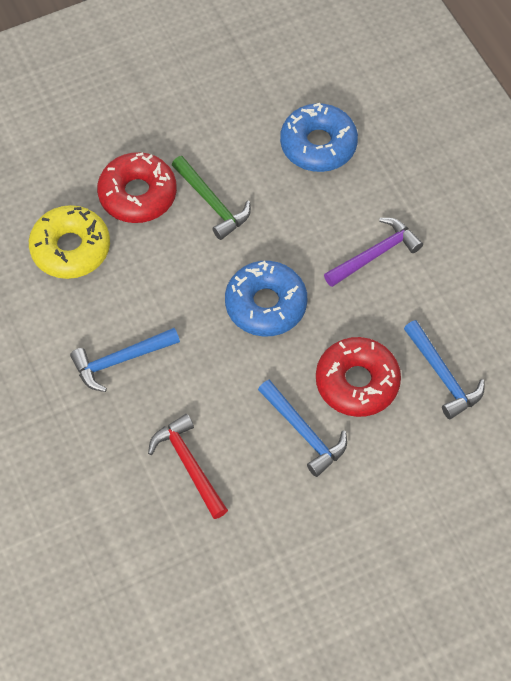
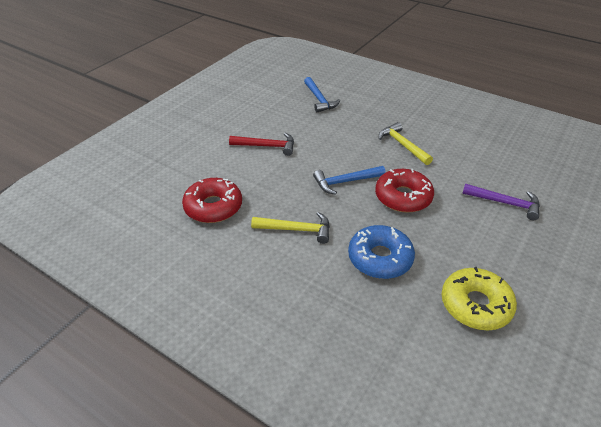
blue donut: [225,261,307,336] [280,103,358,172] = 2 -> [348,225,415,279] = 1
blue hammer: [70,328,180,392] [258,380,347,477] [404,320,485,419] = 3 -> [304,77,340,112] [313,166,386,195] = 2
green hammer: [172,156,251,240] = 1 -> none = 0
yellow hammer: none = 0 -> [251,212,330,244] [379,122,433,165] = 2

